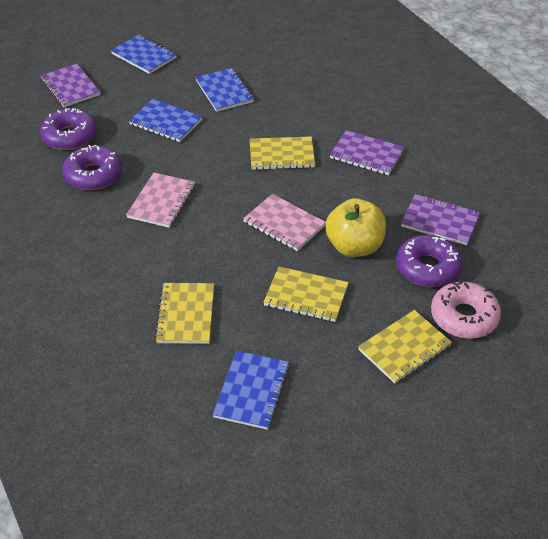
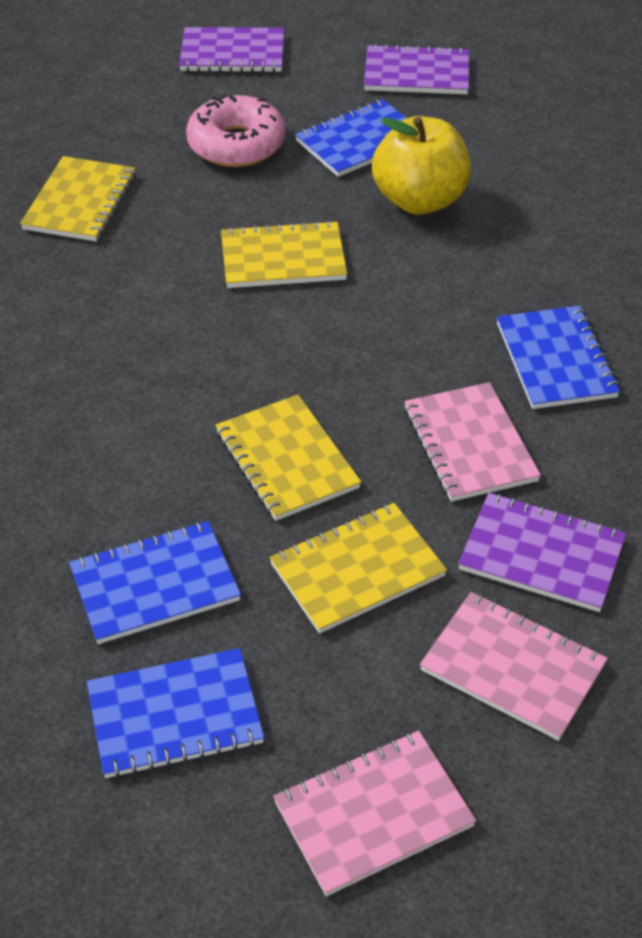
pink notebook: [126,173,195,228] [243,194,326,251] = 2 -> [273,731,476,896] [404,382,541,502] [420,592,608,741] = 3
purple donut: [40,108,97,150] [62,145,122,190] [396,235,462,287] = 3 -> none = 0

